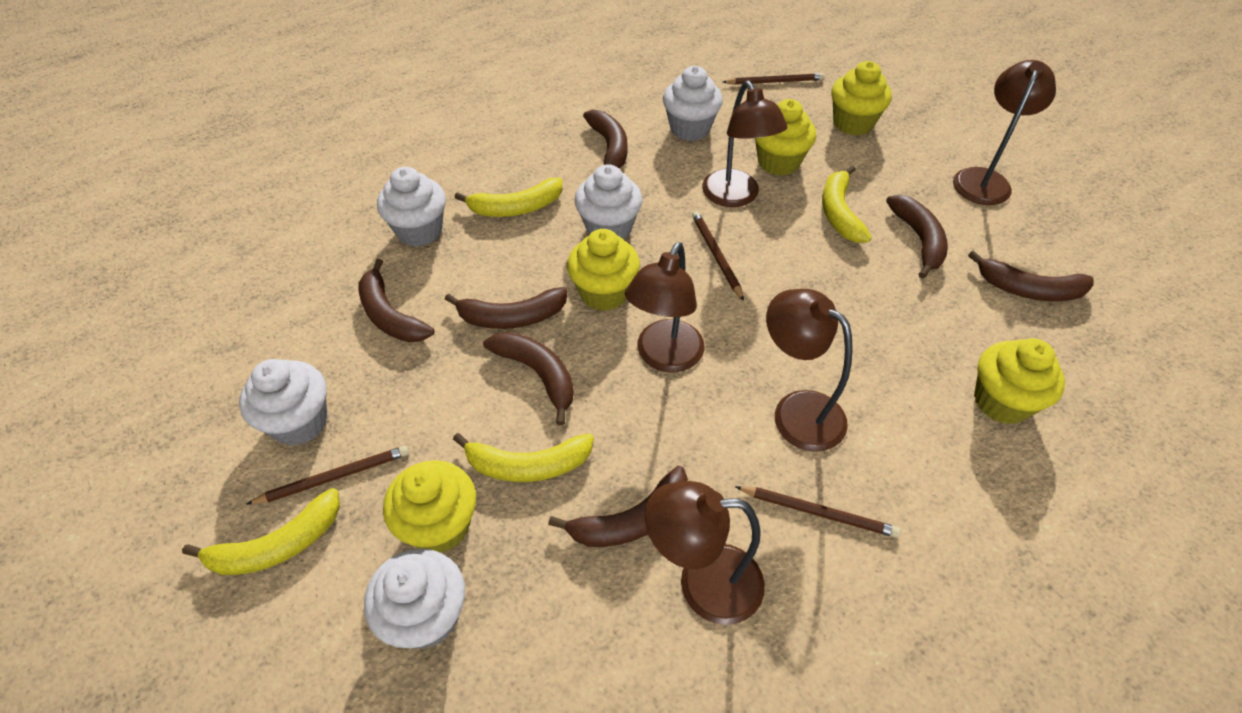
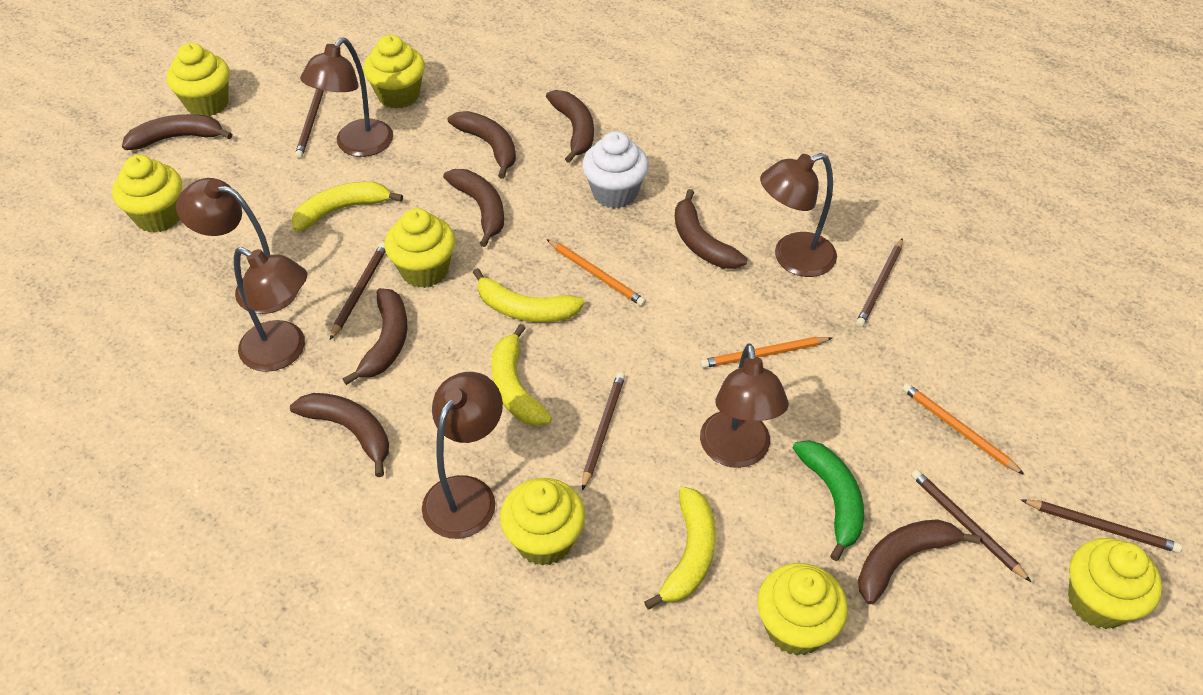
brown banana: [359,259,434,342] [445,287,568,329] [483,332,574,425] [548,466,688,547] [583,109,628,168] [886,195,948,279] [968,250,1094,301] = 7 -> [122,114,232,150] [290,393,389,477] [343,288,408,385] [443,169,504,247] [448,111,516,179] [546,90,594,163] [675,189,747,269] [858,519,980,604] = 8
brown lamp: [625,242,705,373] [645,481,765,625] [702,81,788,207] [766,289,853,452] [953,60,1056,205] = 5 -> [176,178,299,314] [234,247,307,372] [300,37,393,157] [422,372,503,539] [700,343,789,468] [760,153,837,277] = 6
brown pencil: [247,446,409,504] [692,211,744,301] [723,73,824,85] [735,486,901,538] = 4 -> [295,89,324,159] [330,243,386,340] [582,372,625,490] [856,238,903,327] [911,470,1031,582] [1021,499,1182,553] = 6
green banana: none = 0 -> [793,440,864,561] = 1
orange pencil: none = 0 -> [547,239,646,306] [700,337,832,368] [902,383,1025,475] = 3
white cupcake: [239,359,328,446] [364,548,465,649] [377,167,446,247] [575,164,642,240] [663,66,723,141] = 5 -> [582,131,649,209] = 1
yellow cupcake: [383,460,476,553] [567,229,640,311] [755,99,816,176] [831,61,892,136] [974,338,1065,424] = 5 -> [112,155,182,233] [166,43,230,116] [363,35,425,109] [385,208,455,288] [500,478,585,566] [757,563,848,656] [1068,538,1162,629] = 7

